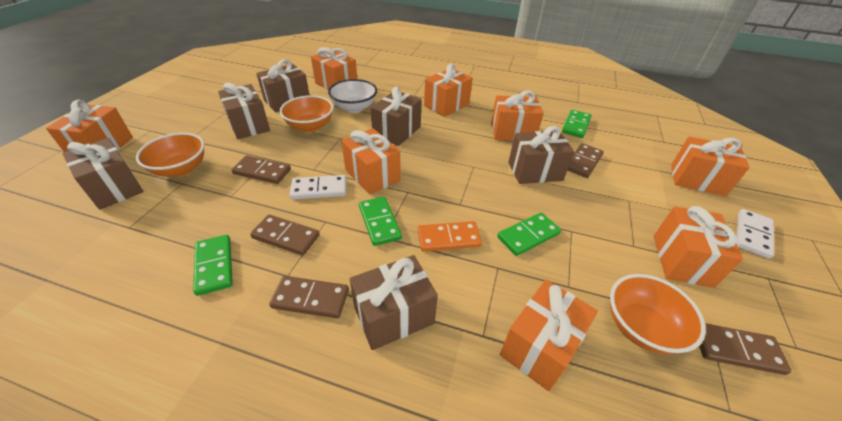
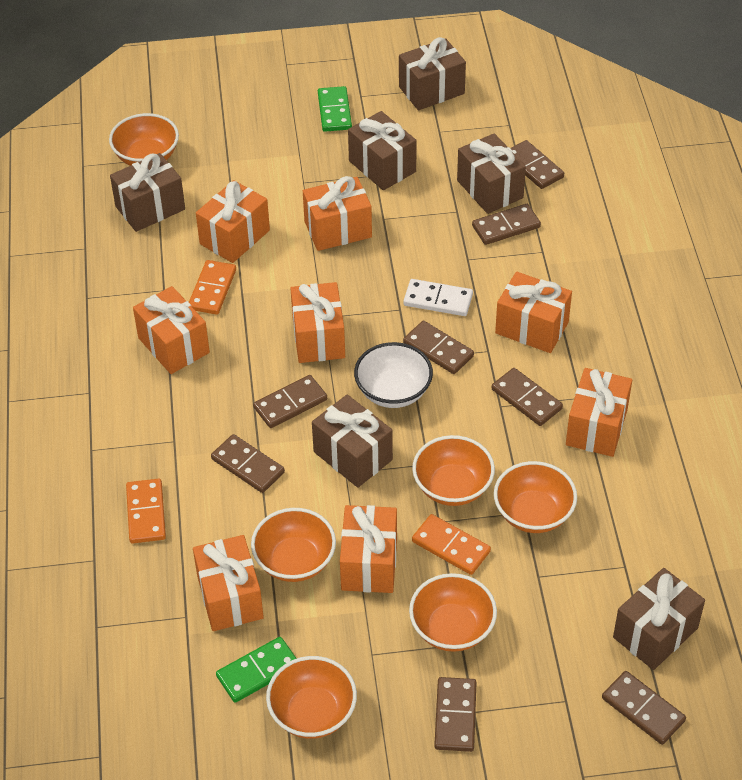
brown domino: [231,156,291,184] [250,215,319,255] [269,276,349,318] [567,143,604,178] [699,323,791,375] = 5 -> [211,434,285,493] [253,375,327,428] [403,321,474,374] [434,677,477,752] [472,204,541,245] [492,368,563,426] [510,140,564,189] [602,671,686,745] = 8
green domino: [193,235,233,296] [359,197,402,246] [497,213,561,256] [562,110,592,138] = 4 -> [216,637,297,703] [318,86,352,132] = 2
orange bowl: [136,133,205,177] [280,95,334,132] [610,274,706,354] = 3 -> [109,113,179,166] [251,508,336,582] [266,656,357,739] [409,573,497,652] [412,435,495,506] [494,461,577,533] = 6
orange domino: [418,221,482,252] = 1 -> [126,479,166,543] [189,260,236,315] [412,514,491,575] = 3
white domino: [290,175,346,200] [736,209,774,259] = 2 -> [404,279,473,316] = 1

